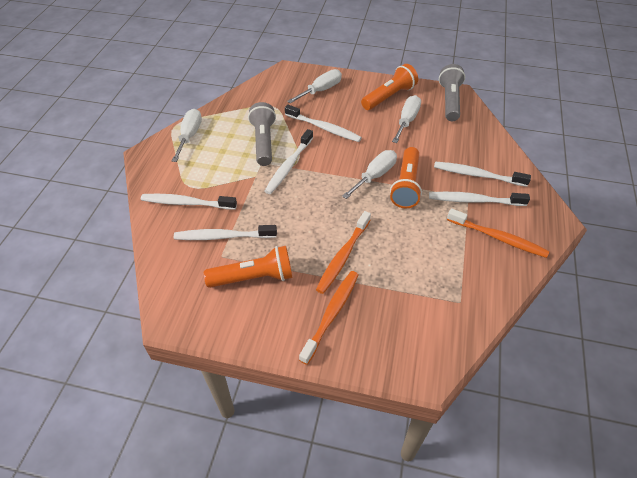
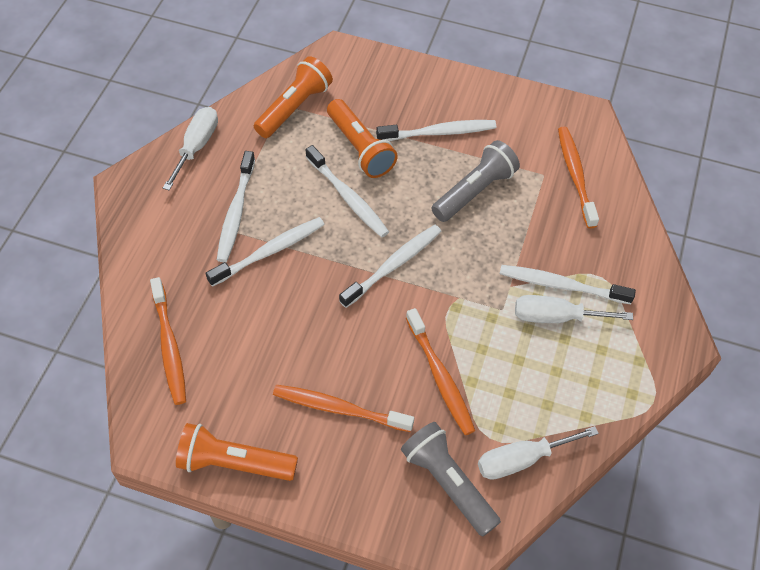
orange toothbrush: [299,271,358,365] [316,211,371,294] [447,208,549,258] = 3 -> [150,277,186,405] [273,385,414,432] [406,308,475,435] [558,127,599,229] = 4
white screwdriver: [172,109,202,162] [287,69,342,104] [342,150,397,199] [392,95,421,143] = 4 -> [163,107,218,190] [478,426,599,480] [515,295,633,323] = 3

